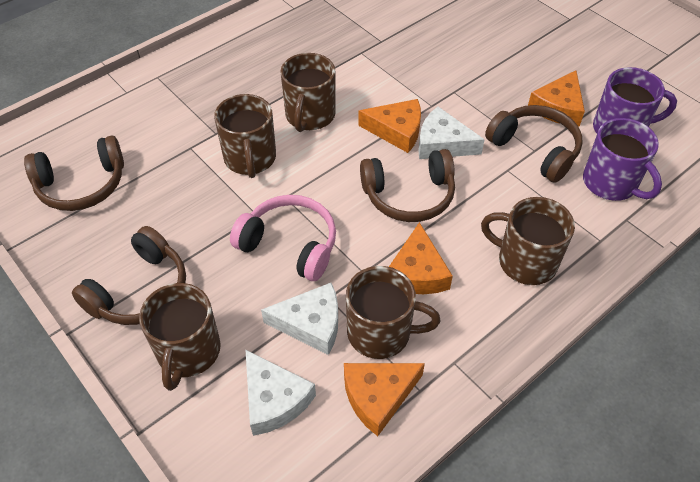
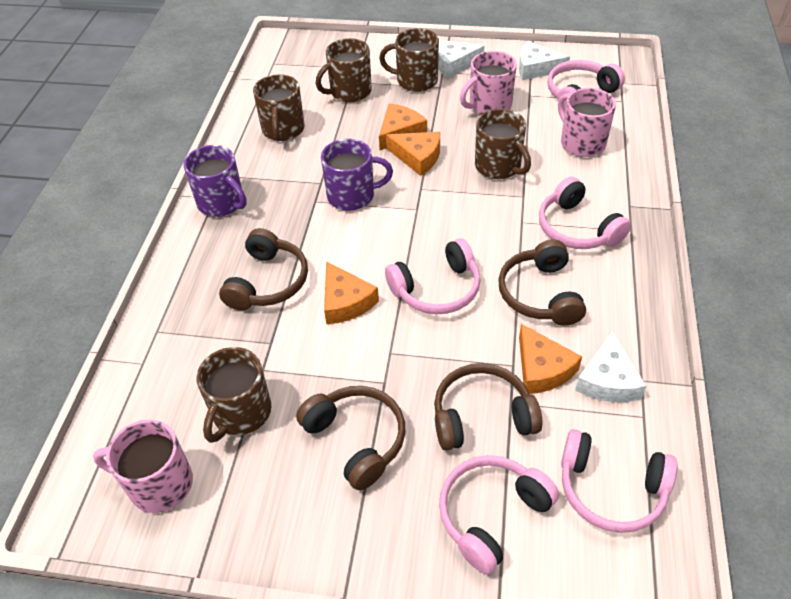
pink headphones: [230,195,336,281] = 1 -> [385,238,481,314] [439,455,559,574] [539,177,631,249] [547,60,625,111] [561,429,678,533] = 5
pink mug: none = 0 -> [93,420,193,513] [460,51,517,115] [558,88,616,157] = 3

